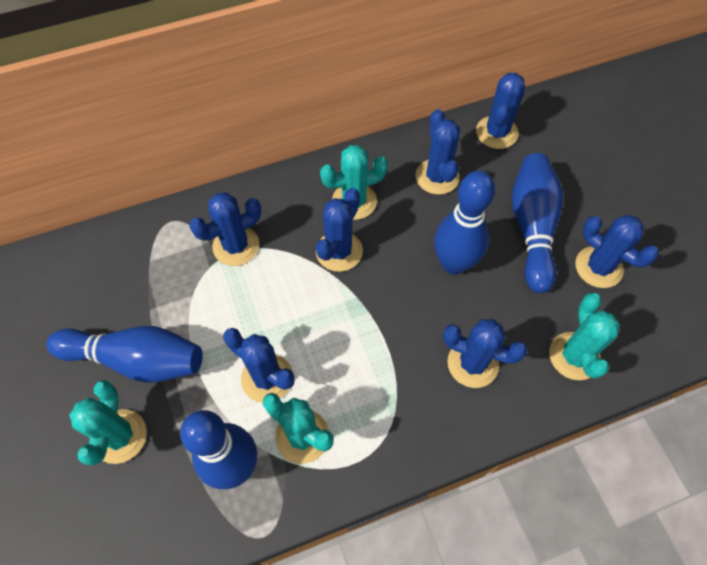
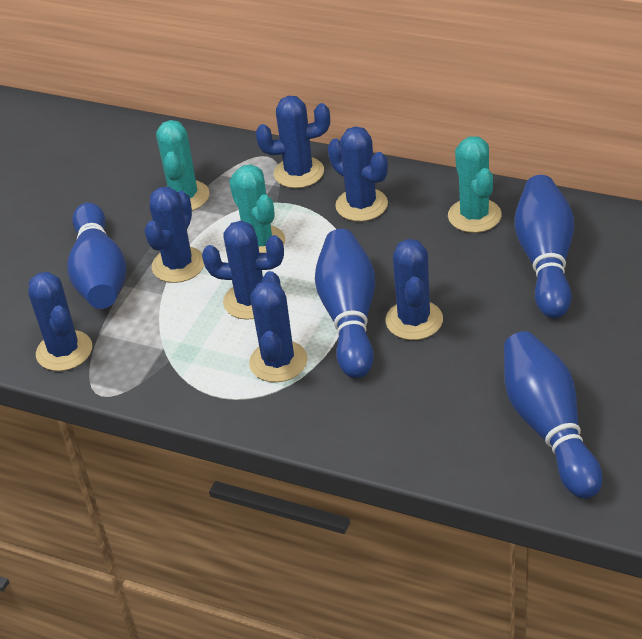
turquoise cactus: [69,380,147,465] [263,393,333,464] [320,145,388,220] [549,293,620,380] = 4 -> [156,120,209,211] [229,164,285,253] [448,136,502,233] = 3

